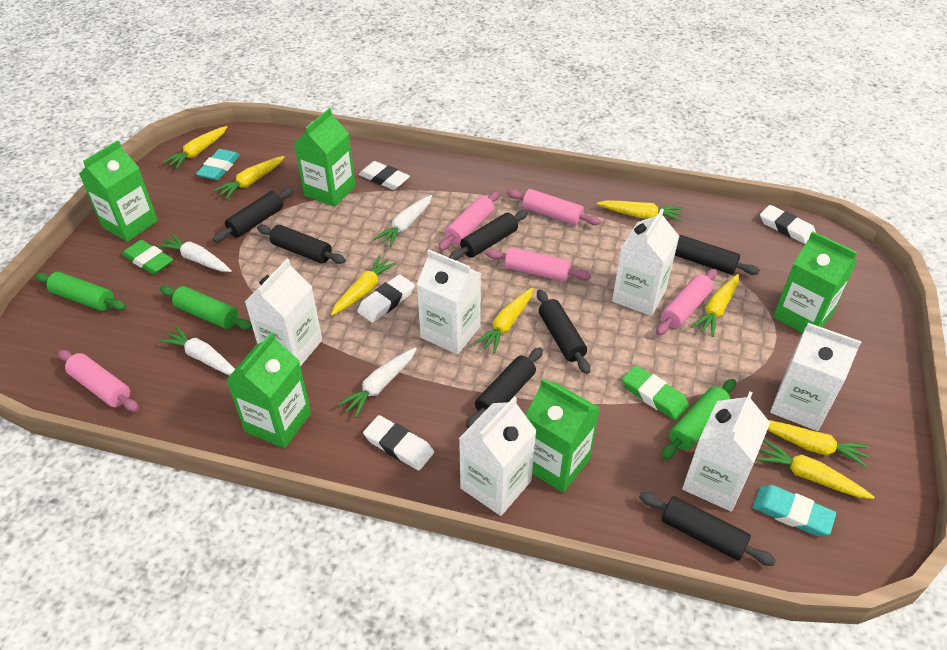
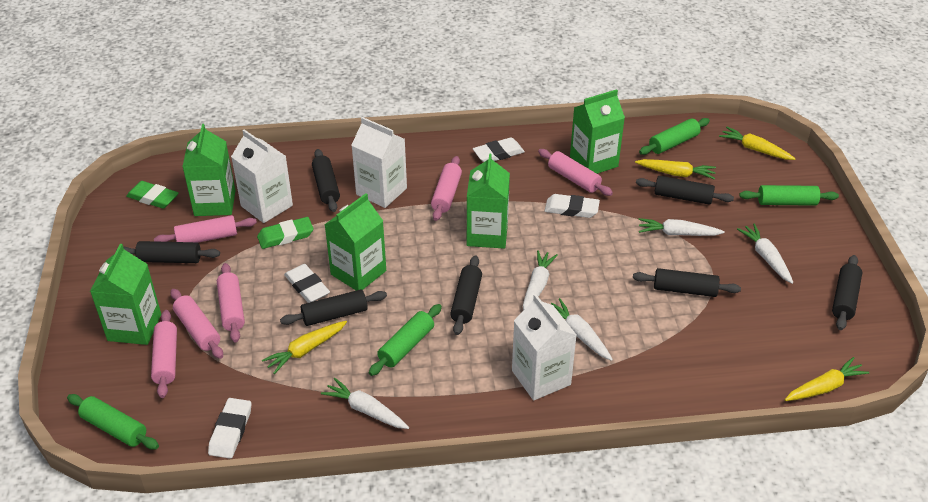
green rolling pin: [35,272,127,311] [160,286,252,330] [662,379,736,459] = 3 -> [67,394,159,450] [369,304,442,376] [639,118,710,155] [739,185,839,206] = 4
pink rolling pin: [58,350,139,412] [438,191,499,251] [486,247,591,282] [507,189,601,225] [656,269,717,335] = 5 -> [151,310,177,398] [154,215,257,243] [171,289,223,359] [217,263,245,343] [431,156,462,221] [538,149,613,196] = 6
turquoise eraser: [196,149,240,180] [753,485,836,536] = 2 -> none = 0
white carrot: [157,233,232,272] [159,326,235,375] [337,347,417,418] [374,195,432,247] = 4 -> [321,378,409,429] [523,250,558,310] [551,298,613,361] [639,218,725,236] [737,224,793,284] = 5
white carton: [245,259,322,366] [416,250,481,355] [459,396,537,516] [612,208,679,316] [682,392,770,512] [770,323,862,431] = 6 -> [231,129,293,223] [351,117,407,208] [512,294,576,400] = 3
yellow carrot: [163,126,227,169] [214,156,284,199] [331,255,397,316] [474,288,533,353] [597,200,683,221] [691,274,739,337] [757,440,874,499] [768,420,870,468] = 8 -> [262,321,347,374] [635,159,716,180] [719,127,796,160] [785,357,869,401] = 4

